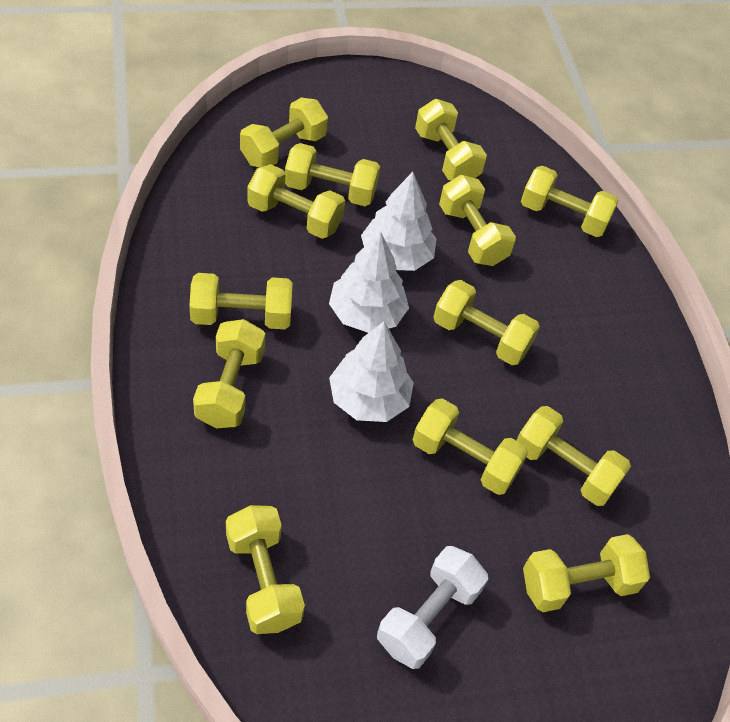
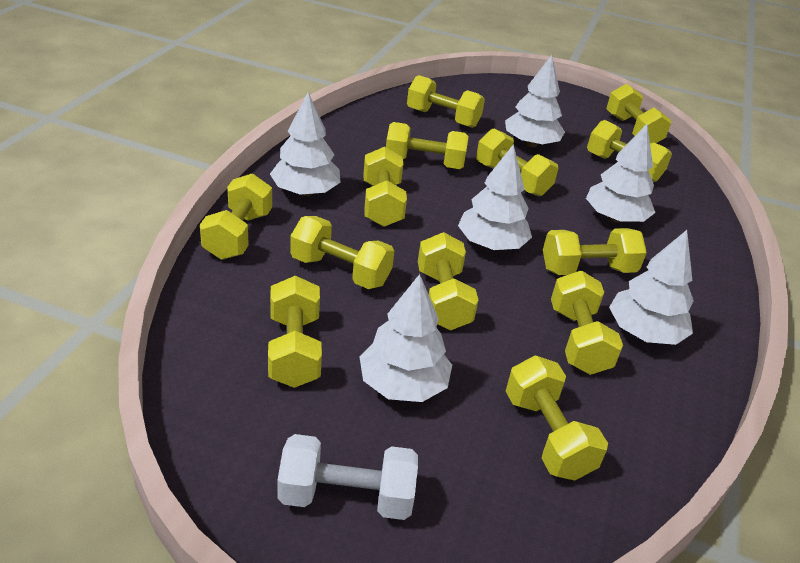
white tree: [329,231,409,333] [329,321,414,422] [361,172,437,271] = 3 -> [270,92,341,196] [360,274,452,402] [458,144,532,250] [505,55,565,147] [586,124,655,223] [609,230,694,345] = 6

